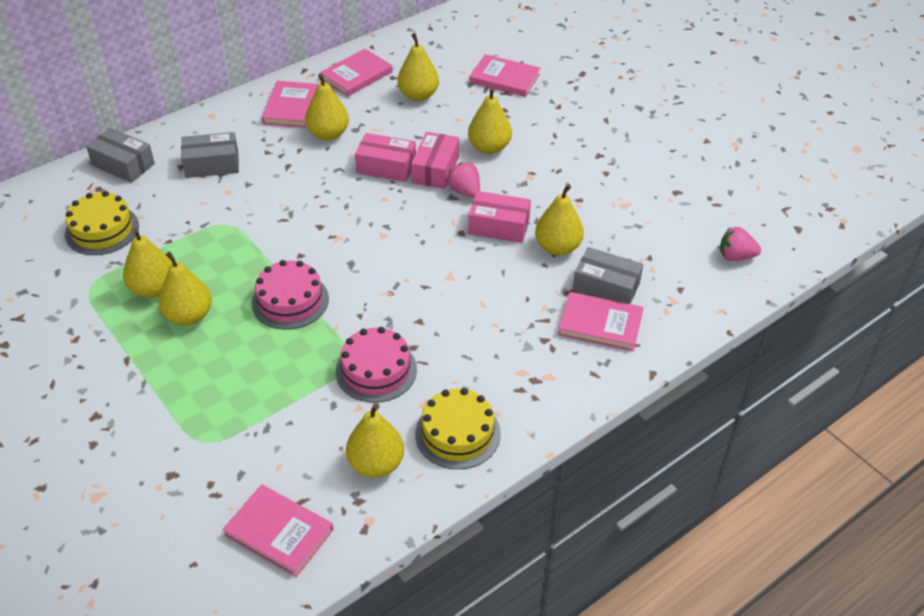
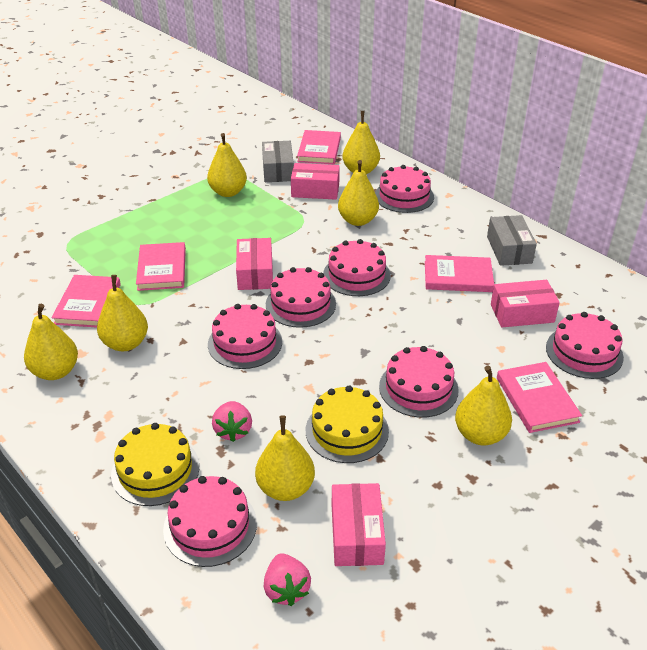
grey box: [86,128,155,183] [181,132,239,178] [573,247,643,304] = 3 -> [262,141,294,182] [487,215,537,266] = 2
pink box: [355,133,416,182] [411,132,459,189] [468,191,531,243] = 3 -> [236,238,273,290] [291,163,340,200] [332,483,386,566] [491,280,560,327] = 4
pink cake: [252,260,329,329] [336,327,417,403] = 2 -> [163,476,257,567] [208,304,282,369] [266,267,336,328] [323,239,391,296] [375,165,434,213] [379,346,459,418] [546,312,624,379] = 7

